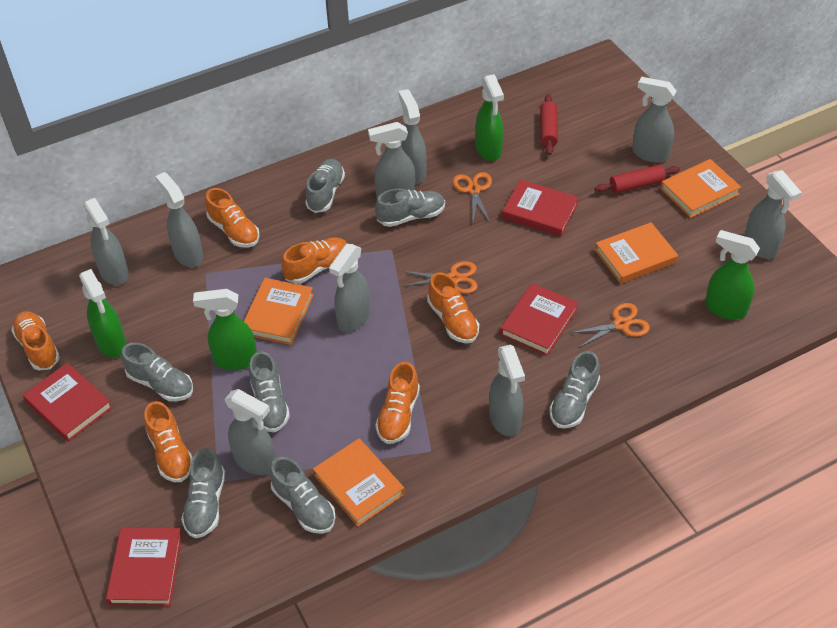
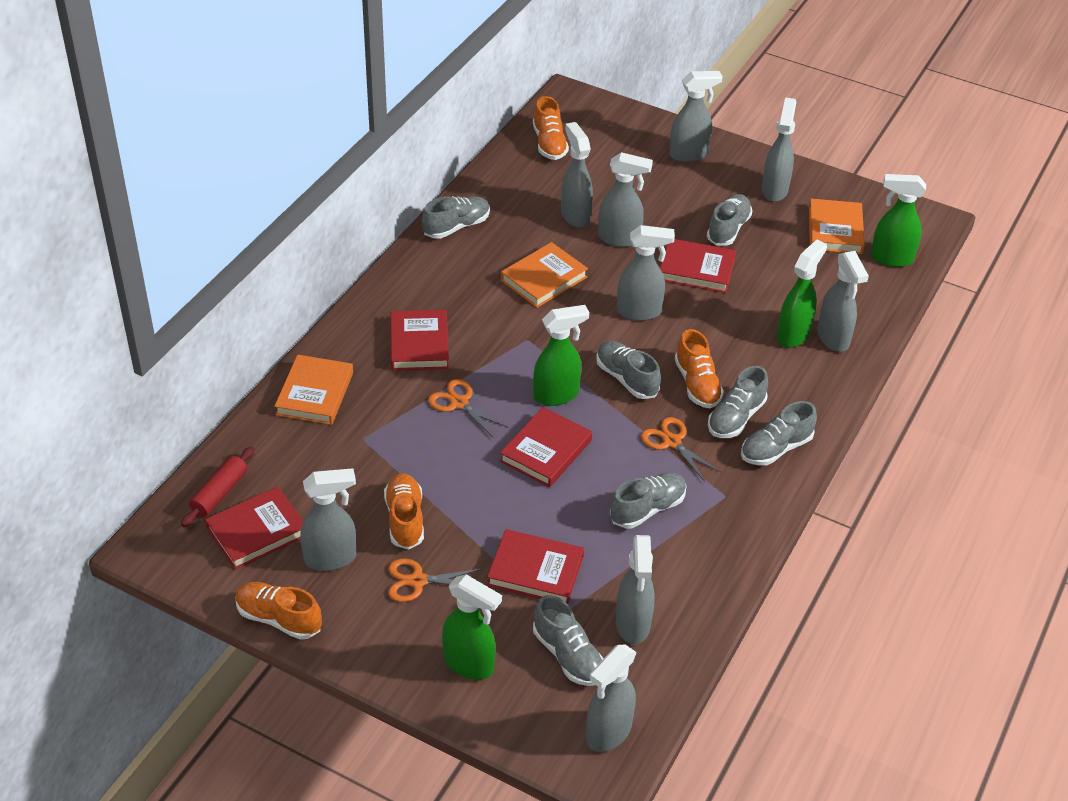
orange book: [244,278,314,345] [313,438,405,527] [595,222,678,284] [661,159,741,218] = 4 -> [274,355,353,425] [501,242,588,308] [809,199,865,254] = 3
orange shoe: [11,311,60,370] [144,401,192,482] [205,188,260,248] [282,237,347,284] [375,362,420,444] [427,272,479,343] = 6 -> [235,582,322,640] [384,473,424,550] [533,96,569,160] [675,329,724,408] = 4
red book: [23,362,113,442] [106,527,183,606] [500,283,578,356] [502,180,579,237] = 4 -> [205,486,304,570] [390,310,449,370] [487,529,584,604] [500,407,592,487] [660,239,736,293] = 5
red rolling pin: [540,94,558,155] [595,165,680,193] = 2 -> [181,446,255,527] = 1

